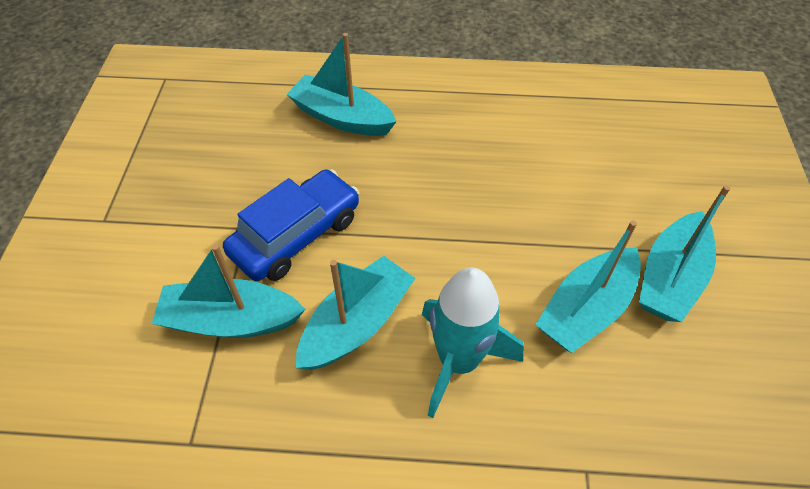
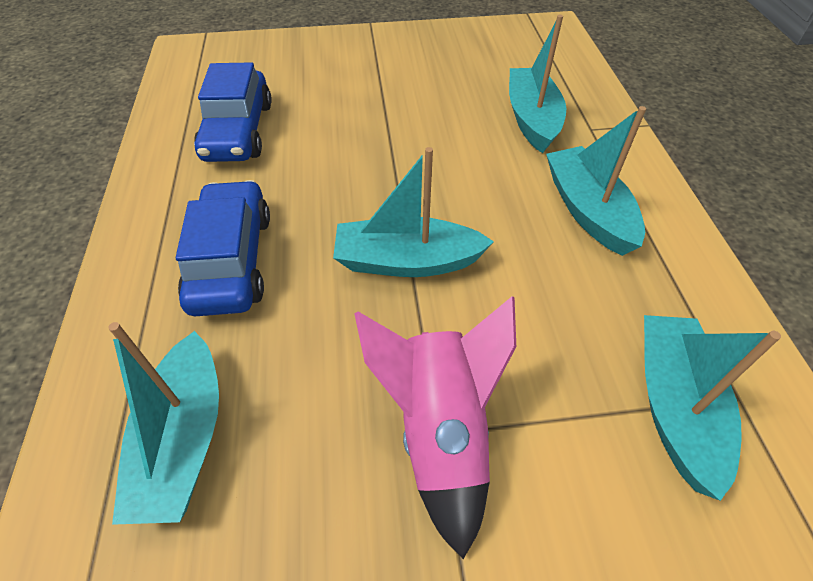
blue car: [223,169,360,281] = 1 -> [176,180,270,316] [194,62,272,162] = 2
pink rocket: none = 0 -> [354,296,516,559] = 1
turquoise rocket: [422,268,524,418] = 1 -> none = 0

